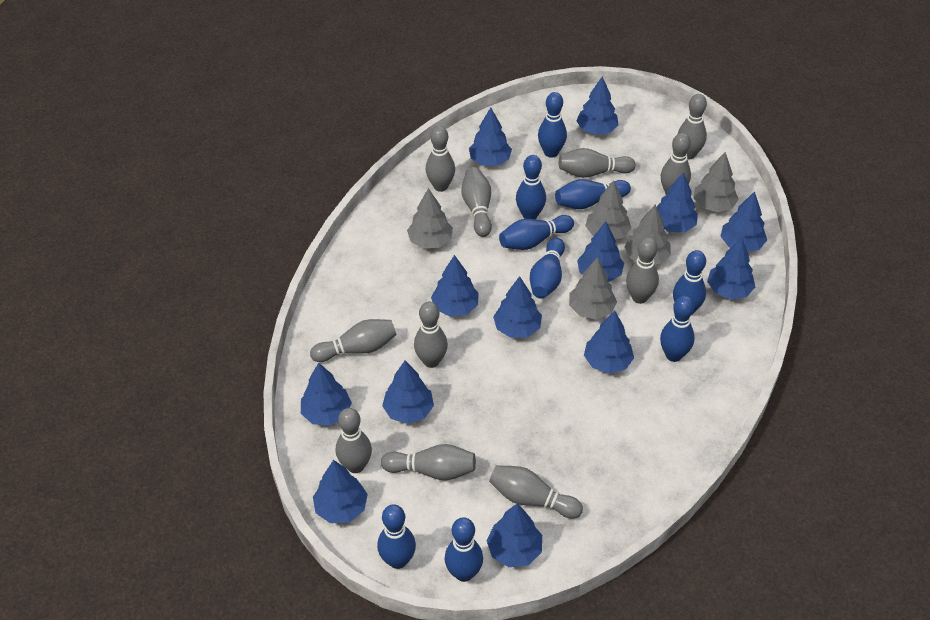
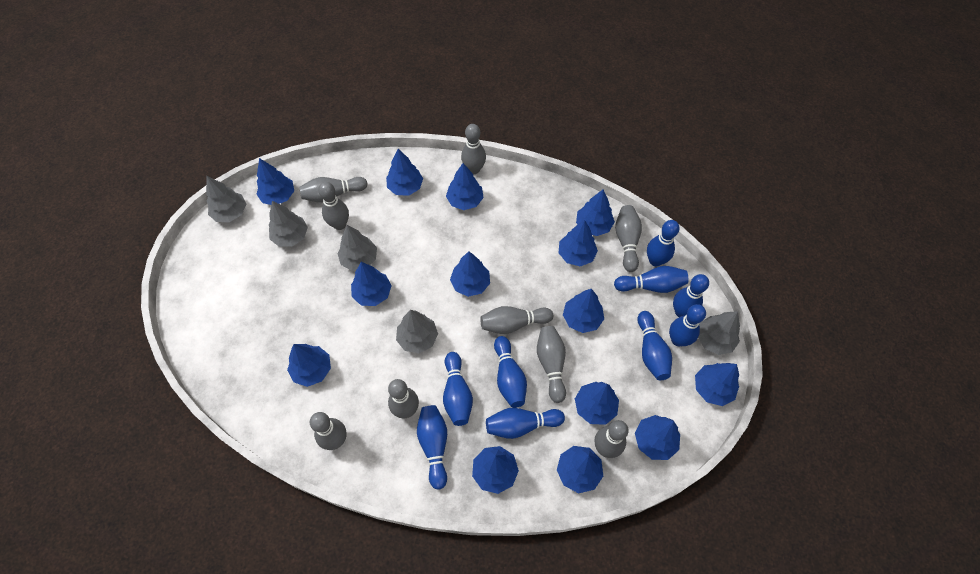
blue tree: [301,363,352,426] [313,460,368,523] [382,360,434,424] [431,255,479,317] [469,107,512,166] [486,504,542,567] [493,276,542,338] [576,76,619,135] [577,221,624,282] [584,311,634,374] [657,172,698,232] [707,238,755,299] [721,191,767,252] = 13 -> [256,158,294,205] [287,344,331,387] [351,262,392,306] [386,149,423,196] [446,163,484,210] [450,251,490,297] [472,446,519,494] [557,446,603,493] [559,220,598,266] [563,289,604,333] [575,382,619,425] [576,190,615,236] [635,415,680,460] [695,363,739,406] = 14
grey bowling pin: [310,319,397,362] [336,408,372,473] [381,444,476,480] [414,302,448,368] [426,126,455,192] [461,167,492,237] [489,465,583,519] [559,148,636,178] [626,237,659,304] [661,133,691,195] [678,94,707,159] = 11 -> [299,177,367,202] [310,412,347,450] [318,182,349,230] [388,379,419,418] [461,124,486,174] [480,306,553,334] [537,326,566,403] [594,420,629,458] [615,205,642,272] = 9

